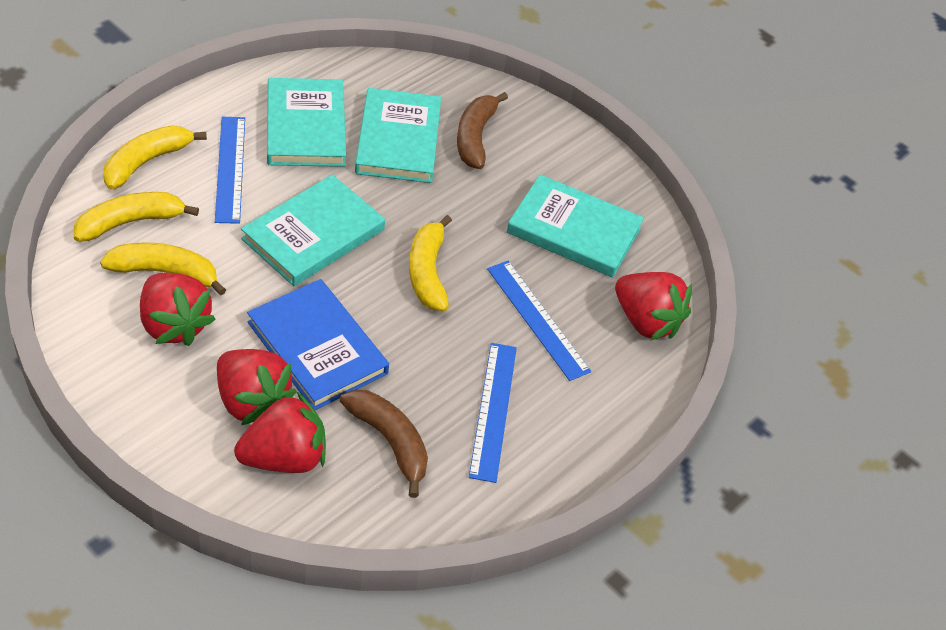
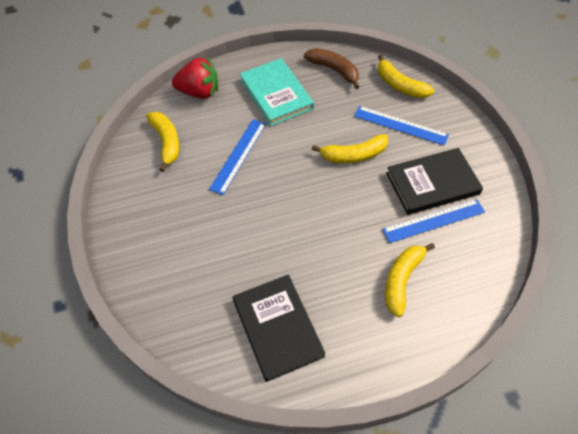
black book: none = 0 -> [233,275,325,382] [386,148,483,215] = 2
blue book: [247,279,389,410] = 1 -> none = 0
brown banana: [340,390,428,498] [457,92,508,169] = 2 -> [304,48,359,89] = 1
red strawberry: [140,273,215,346] [217,349,297,425] [234,392,326,473] [615,272,692,341] = 4 -> [172,58,218,99] = 1
turquoise book: [241,175,385,286] [267,78,346,167] [355,88,441,183] [507,174,644,278] = 4 -> [240,58,314,126] = 1

